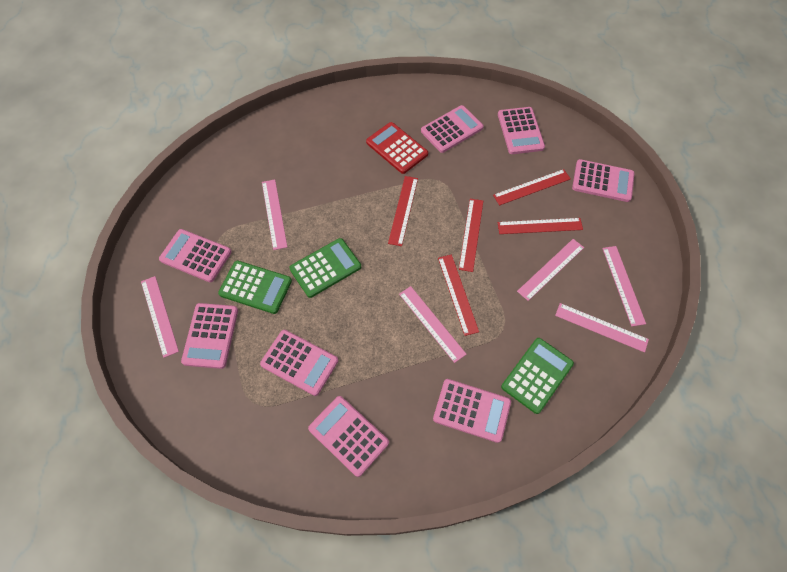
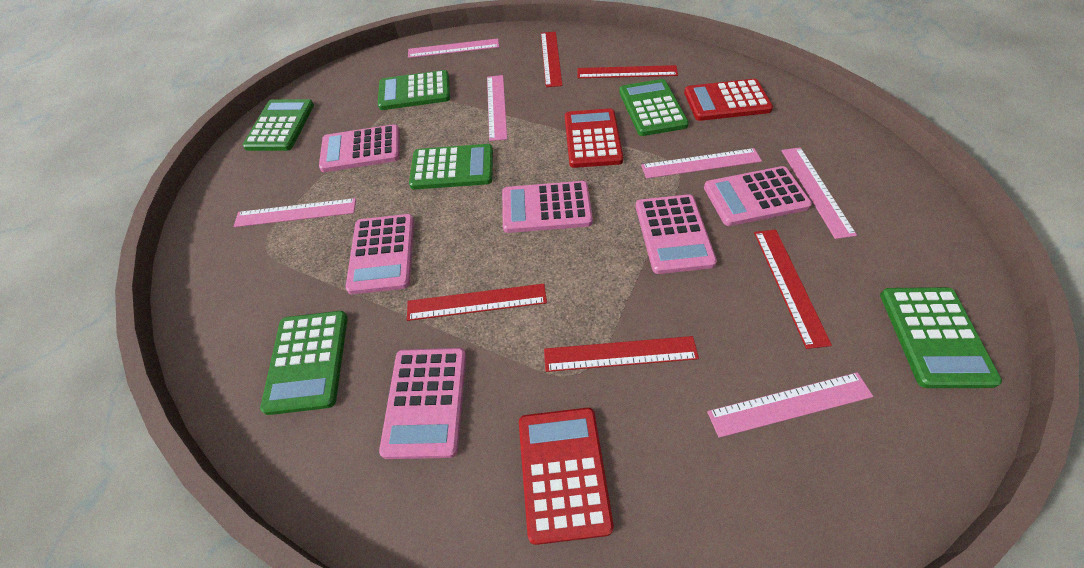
green calculator: [218,261,292,314] [289,238,361,298] [501,338,574,414] = 3 -> [243,99,314,151] [260,311,348,415] [378,70,450,110] [409,144,493,190] [619,79,689,136] [880,287,1002,388] = 6
pink calculator: [159,229,232,282] [181,303,238,369] [260,330,338,396] [308,396,389,477] [421,105,484,153] [433,379,511,443] [498,107,545,154] [572,159,635,202] = 8 -> [319,124,400,172] [345,214,414,295] [379,348,466,459] [502,181,593,233] [636,194,717,274] [704,166,812,226] = 6
red calculator: [366,122,428,174] = 1 -> [519,408,614,545] [565,109,623,168] [684,79,773,121] = 3

